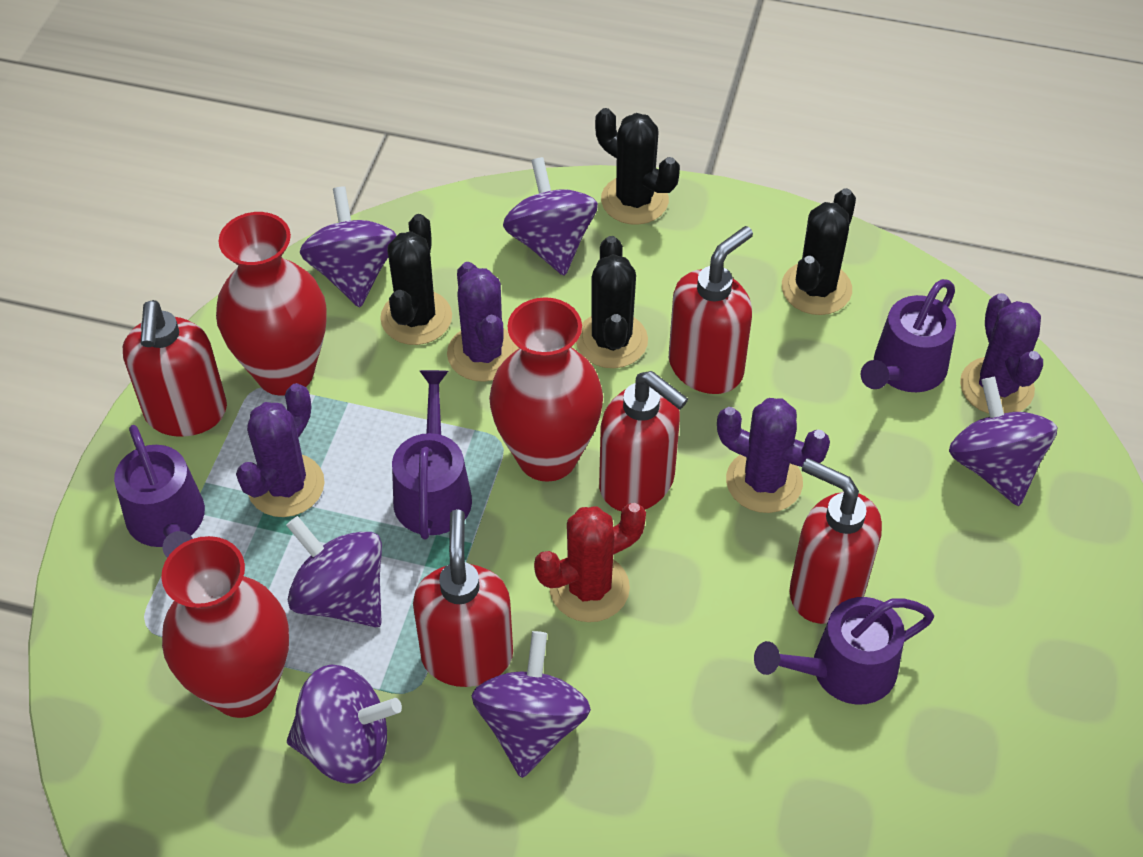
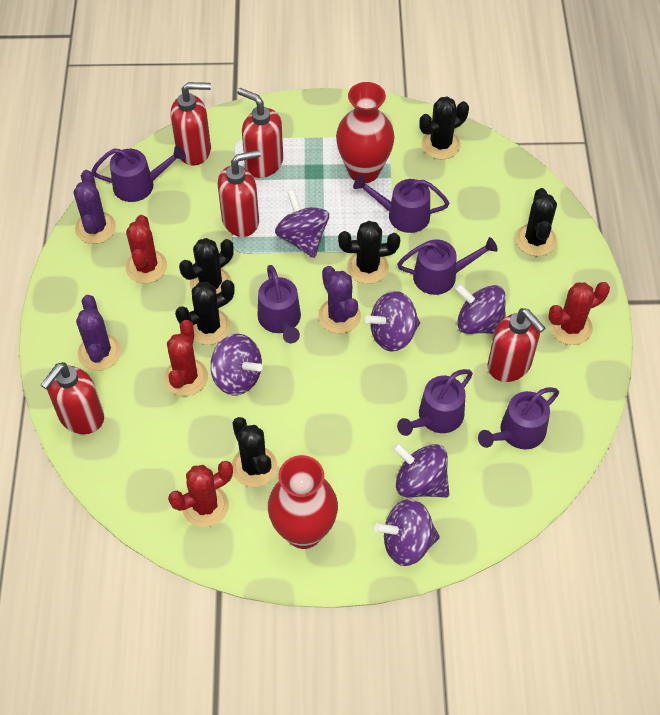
black cactus: [380,214,452,345] [576,236,648,368] [595,108,680,225] [782,188,856,315] = 4 -> [175,280,235,345] [179,238,234,294] [232,417,278,487] [338,221,400,284] [419,97,469,160] [515,188,557,256] = 6
purple cactus: [236,383,325,517] [447,262,519,382] [717,398,830,513] [960,293,1043,414] = 4 -> [74,170,116,244] [76,295,121,371] [318,266,361,334] = 3
purple watering can: [114,425,205,558] [392,370,472,539] [754,597,934,705] [861,279,956,392] = 4 -> [91,146,186,202] [258,265,301,343] [353,175,449,233] [397,237,498,295] [397,369,473,436] [478,387,559,449] = 6
red cactus: [534,503,646,622] = 1 -> [125,215,167,284] [164,320,208,396] [168,461,233,527] [548,282,610,345] = 4
red vase: [161,536,289,718] [216,212,326,396] [489,297,603,482] = 3 -> [268,455,338,549] [336,82,395,183] = 2

